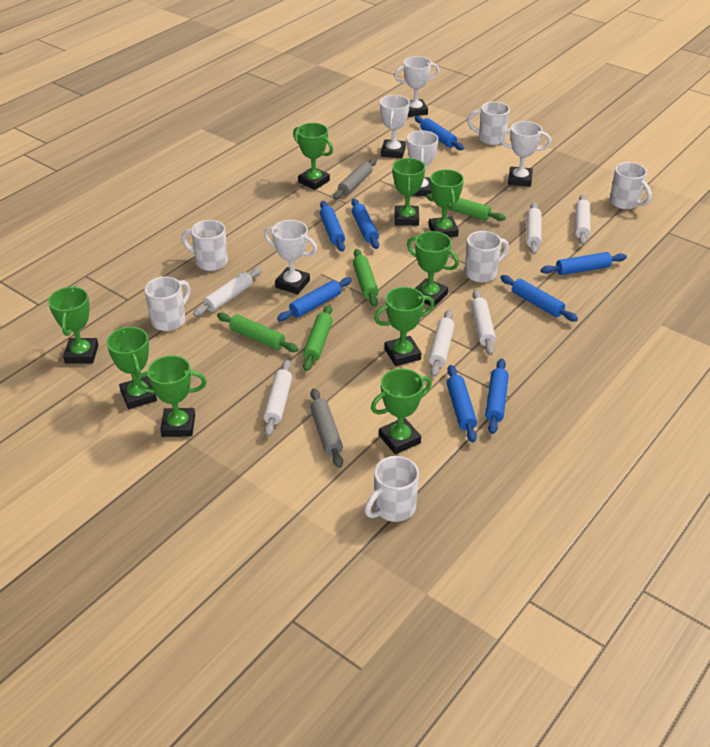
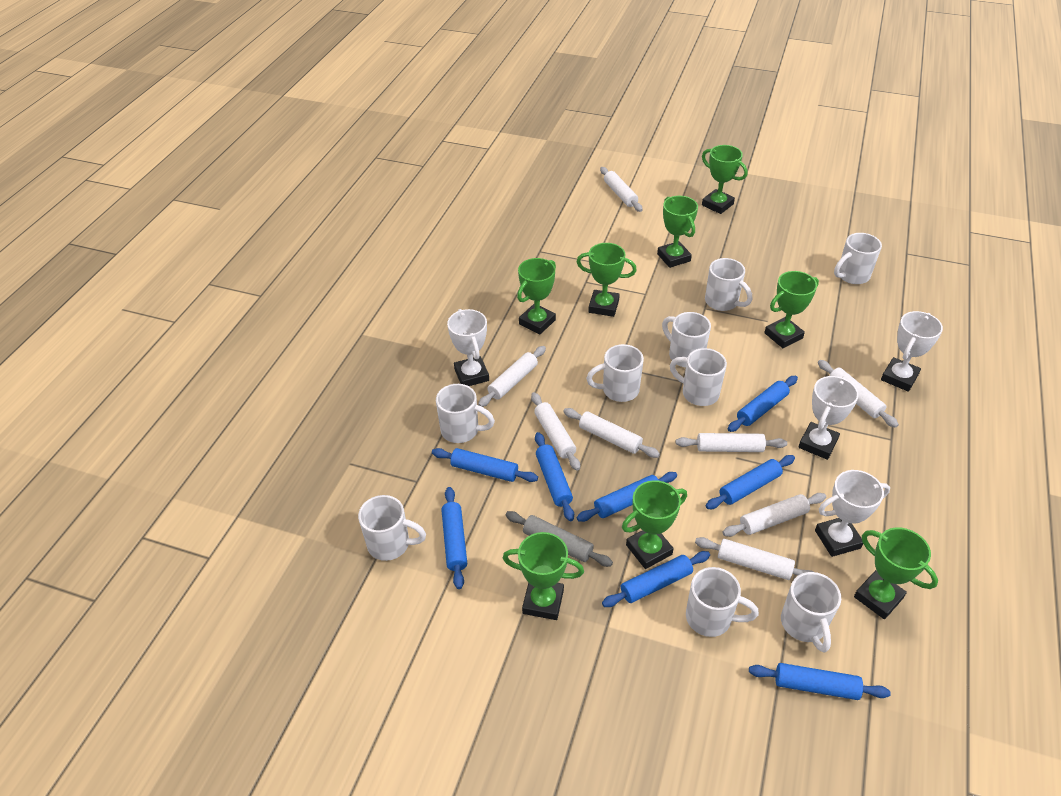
green rolling pin: [217,313,299,352] [303,305,333,371] [353,249,379,307] [426,194,506,221] = 4 -> none = 0
green trophy: [48,286,98,364] [106,327,157,409] [136,355,207,437] [293,123,333,190] [371,368,432,454] [374,287,435,366] [392,158,425,226] [407,231,459,307] [429,169,464,237] = 9 -> [503,532,584,620] [517,258,556,334] [577,243,637,317] [622,480,687,569] [657,196,698,268] [702,145,748,214] [764,271,819,348] [854,527,938,619] = 8
grey rolling pin: [310,388,343,468] [333,159,376,199] = 2 -> [505,511,613,567] = 1
white mug: [144,277,191,331] [181,220,228,271] [364,456,419,522] [465,231,509,283] [467,102,510,145] [610,162,652,209] = 6 -> [358,495,426,561] [436,384,495,443] [586,344,644,402] [662,312,711,368] [670,348,727,406] [686,567,759,637] [705,258,752,311] [781,572,841,653] [834,233,882,284] = 9
white rolling pin: [193,268,262,317] [263,360,292,436] [429,310,454,377] [471,290,496,355] [526,202,542,254] [575,194,590,245] = 6 -> [478,346,546,407] [531,392,580,471] [563,408,660,458] [600,167,643,212] [676,433,787,452] [695,537,814,580] [722,493,826,537] [818,360,899,428] = 8
white trophy: [264,220,317,294] [380,95,410,159] [394,56,439,117] [407,130,438,196] [499,121,551,187] = 5 -> [447,309,489,386] [798,376,859,460] [815,470,890,557] [881,311,943,392] = 4

